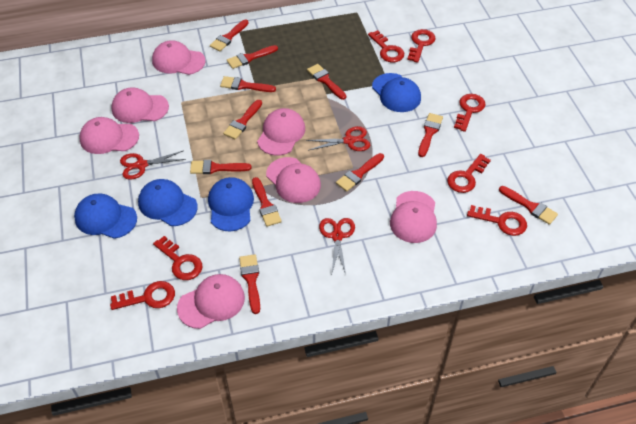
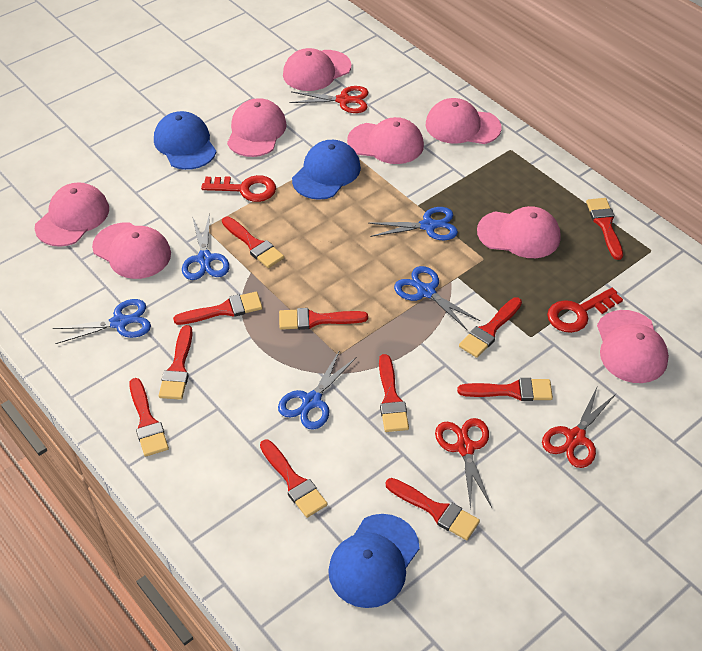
blue cap: [74,194,137,239] [138,179,198,226] [208,177,254,232] [372,73,421,112] = 4 -> [154,111,216,170] [292,140,361,200] [328,514,420,608] = 3
blue scissors: none = 0 -> [53,299,151,344] [182,213,230,280] [278,350,356,430] [369,207,458,240] [394,266,480,330] = 5
pink cap: [79,117,139,154] [111,87,169,123] [152,40,205,75] [177,274,245,329] [257,108,305,156] [266,157,321,203] [390,191,437,243] = 7 -> [35,182,109,247] [92,223,171,279] [227,98,287,157] [283,48,351,91] [347,117,424,164] [426,98,501,144] [477,206,561,258] [597,310,669,383] = 8
red key: [110,281,175,310] [153,236,203,280] [368,30,404,63] [407,29,436,63] [447,154,491,193] [454,94,486,132] [467,205,527,236] = 7 -> [201,175,276,202] [547,288,623,333] = 2

